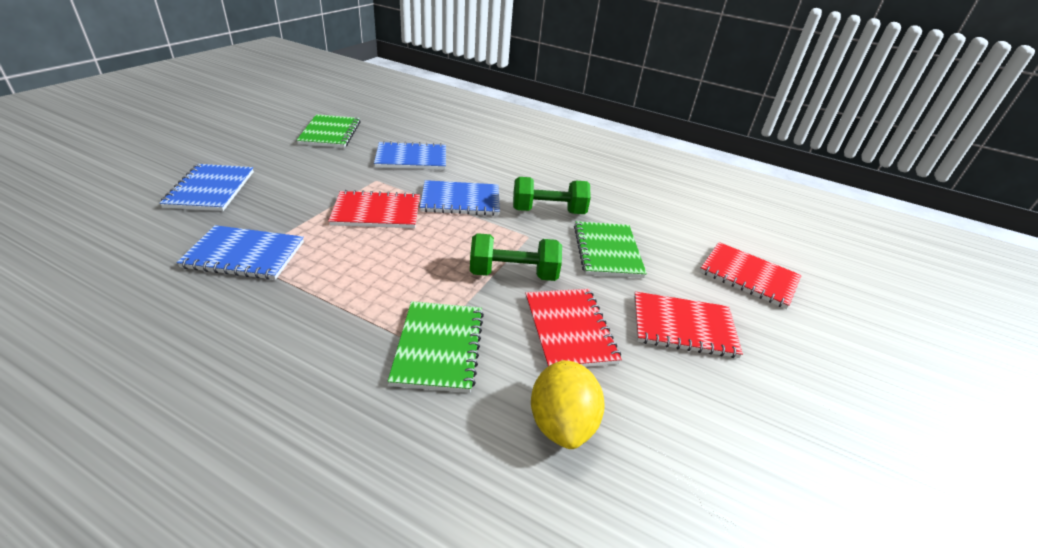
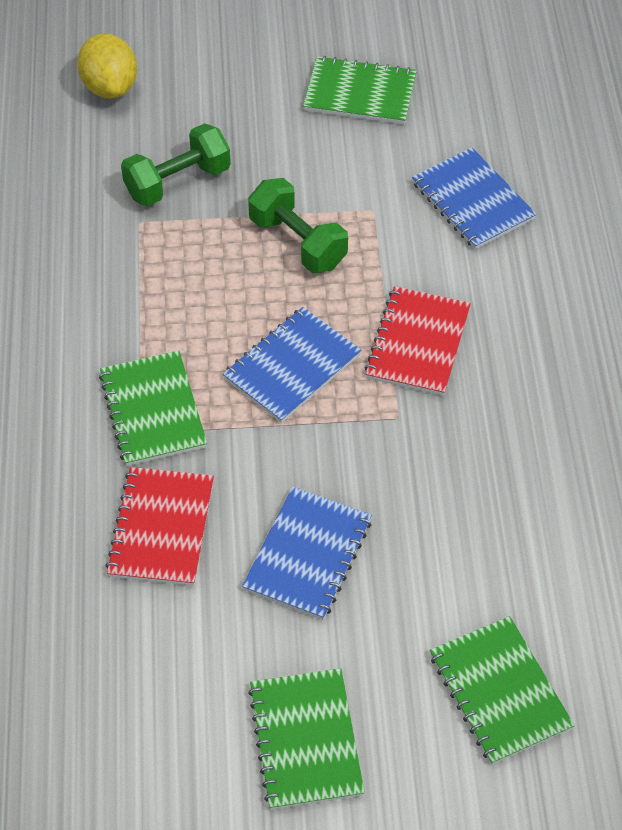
blue notebook: [160,164,254,211] [176,225,304,280] [374,141,446,170] [420,180,500,216] = 4 -> [223,307,361,423] [242,487,372,620] [412,148,537,250] = 3
green notebook: [297,114,361,148] [388,301,484,393] [574,221,647,278] = 3 -> [99,350,207,466] [248,668,365,810] [303,56,417,124] [430,616,575,765] = 4
red notebook: [328,190,420,228] [525,289,622,367] [634,292,743,358] [700,242,802,309] = 4 -> [106,467,214,586] [365,286,471,396] = 2

